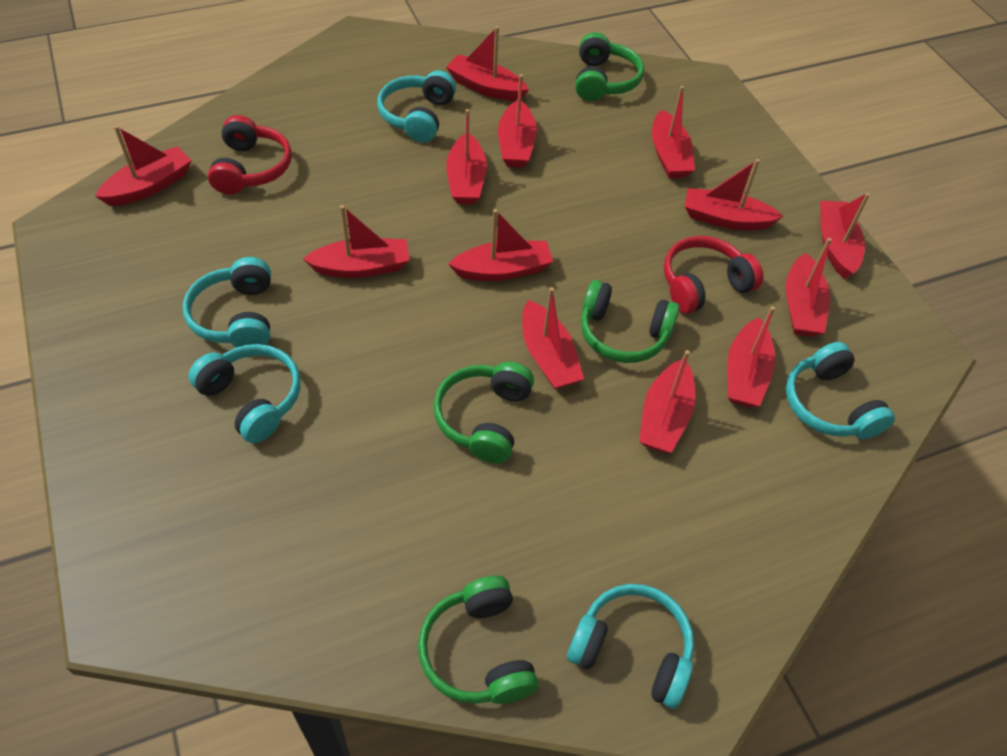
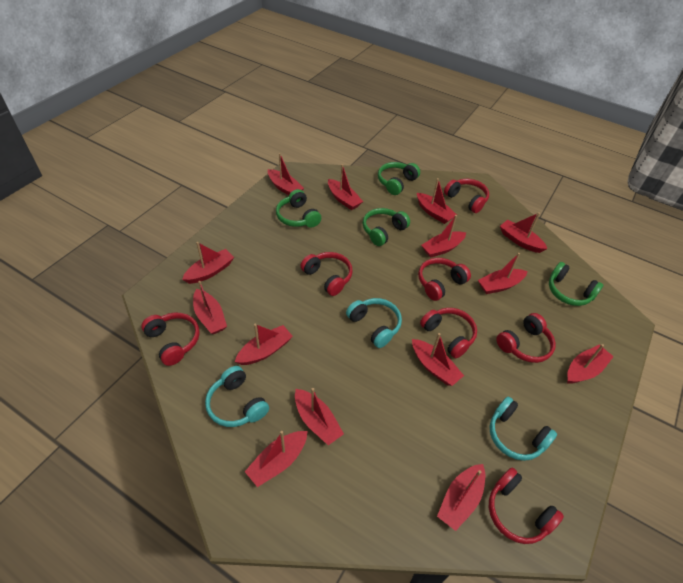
red boat: [95,126,192,206] [303,205,409,278] [446,26,529,101] [446,109,487,204] [448,209,553,281] [498,74,537,168] [522,287,584,389] [639,350,696,453] [652,86,695,179] [685,159,783,230] [727,306,775,408] [786,238,832,337] [820,193,870,279] = 13 -> [182,242,234,284] [193,281,227,334] [235,324,293,365] [245,431,307,487] [268,153,304,195] [295,388,344,445] [328,164,363,210] [412,333,464,386] [417,178,457,224] [421,215,466,258] [437,464,485,531] [478,253,528,294] [500,212,548,253] [567,344,614,384] = 14
red headphones: [208,115,292,194] [664,236,764,314] = 2 -> [141,313,200,366] [301,252,353,296] [418,258,471,301] [420,308,477,359] [444,179,489,213] [489,468,564,544] [496,313,556,363] = 7
turquoise headphones: [183,257,271,348] [189,344,301,443] [377,70,456,143] [567,584,694,709] [786,342,895,439] = 5 -> [205,366,269,427] [346,298,402,348] [490,397,557,461] = 3

